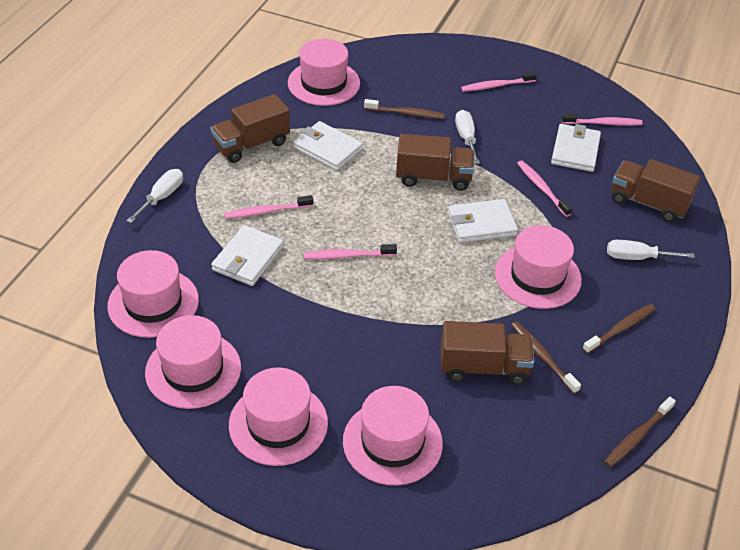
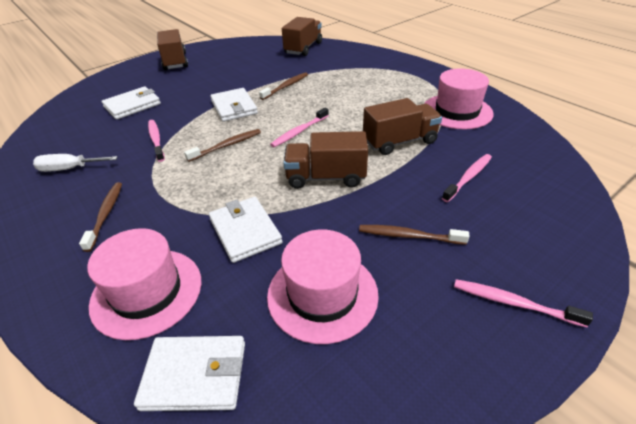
pink hat: [107,250,199,338] [145,315,241,409] [229,368,328,466] [288,39,360,106] [343,386,443,486] [495,225,582,309] = 6 -> [87,228,201,340] [267,230,379,344] [424,69,494,129] = 3
pink toothbrush: [224,195,313,219] [304,244,397,260] [461,71,537,92] [517,160,573,217] [562,113,643,126] = 5 -> [148,120,165,162] [270,108,329,147] [442,154,492,202] [454,279,593,327] = 4
white screwdriver: [127,169,183,223] [455,110,480,164] [607,240,695,260] = 3 -> [33,154,118,172] = 1

